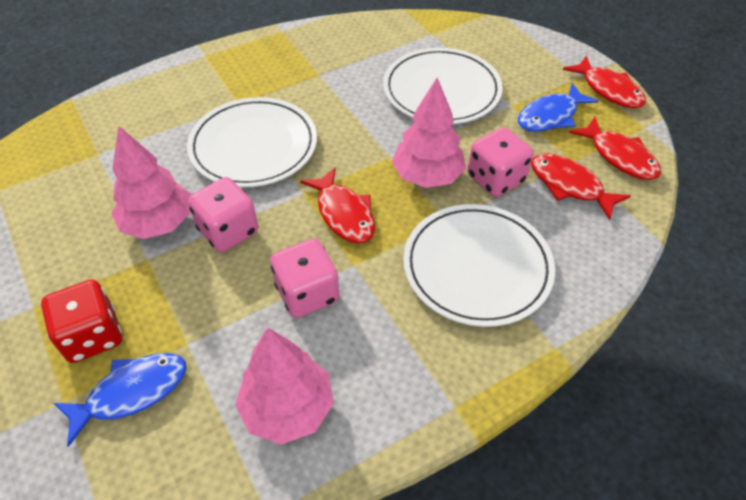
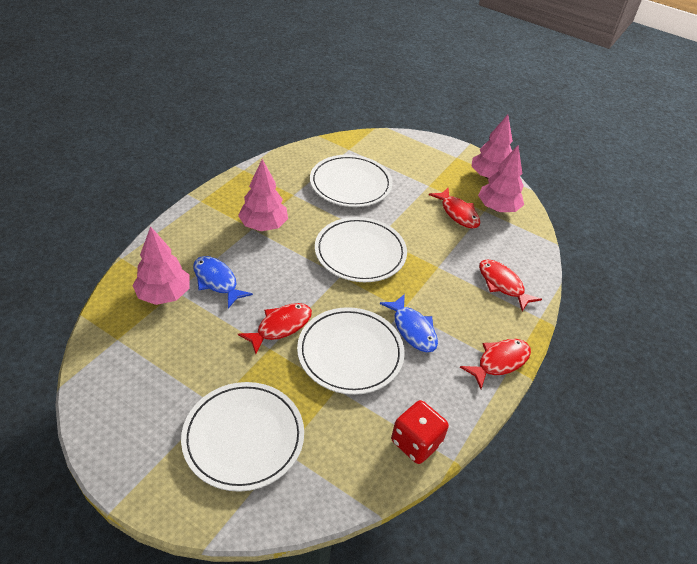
pink dice: [188,177,258,252] [270,239,339,318] [468,127,533,197] = 3 -> none = 0
pink tree: [111,125,191,239] [235,327,334,445] [392,78,466,188] = 3 -> [132,226,189,305] [238,159,288,231] [471,115,513,179] [478,146,524,212] = 4
white plate: [187,97,317,188] [383,48,503,124] [403,204,555,327] = 3 -> [181,382,304,492] [297,307,405,395] [310,155,393,207] [315,217,407,282] = 4

